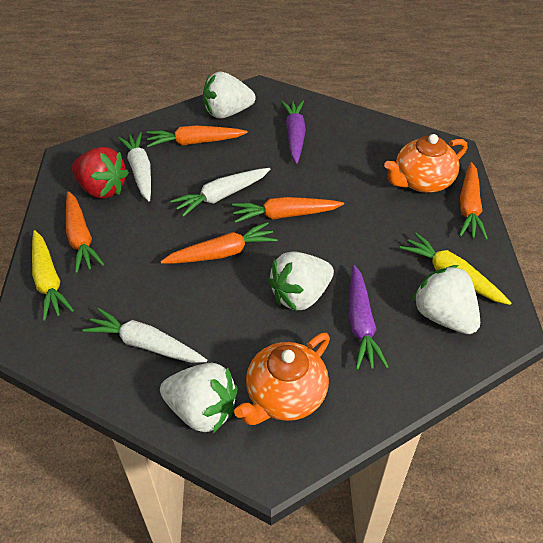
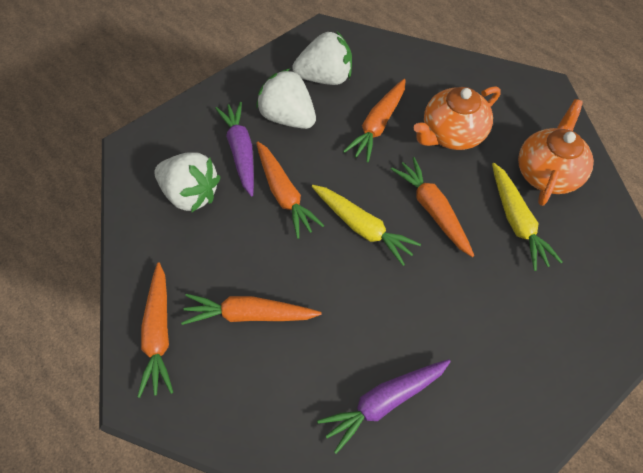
red strawberry: [72,147,129,199] = 1 -> none = 0
white carrot: [82,308,207,363] [118,132,151,201] [170,168,270,217] = 3 -> none = 0
white strawberry: [160,363,238,433] [203,71,256,119] [268,252,334,311] [412,265,480,334] = 4 -> [154,152,221,212] [256,69,316,129] [292,32,352,85] = 3

